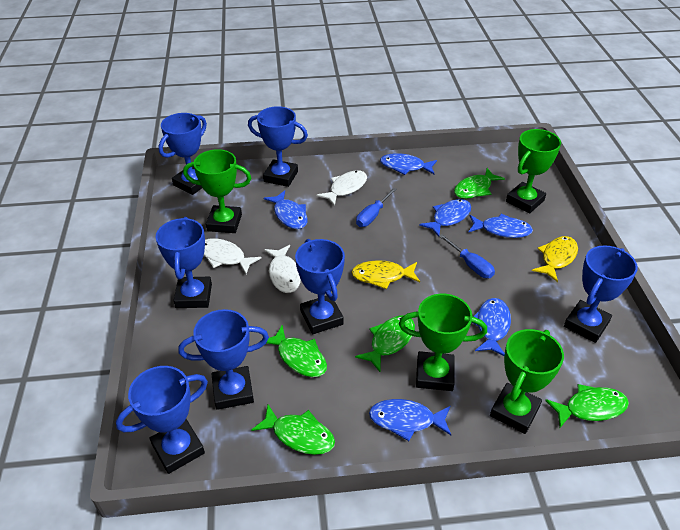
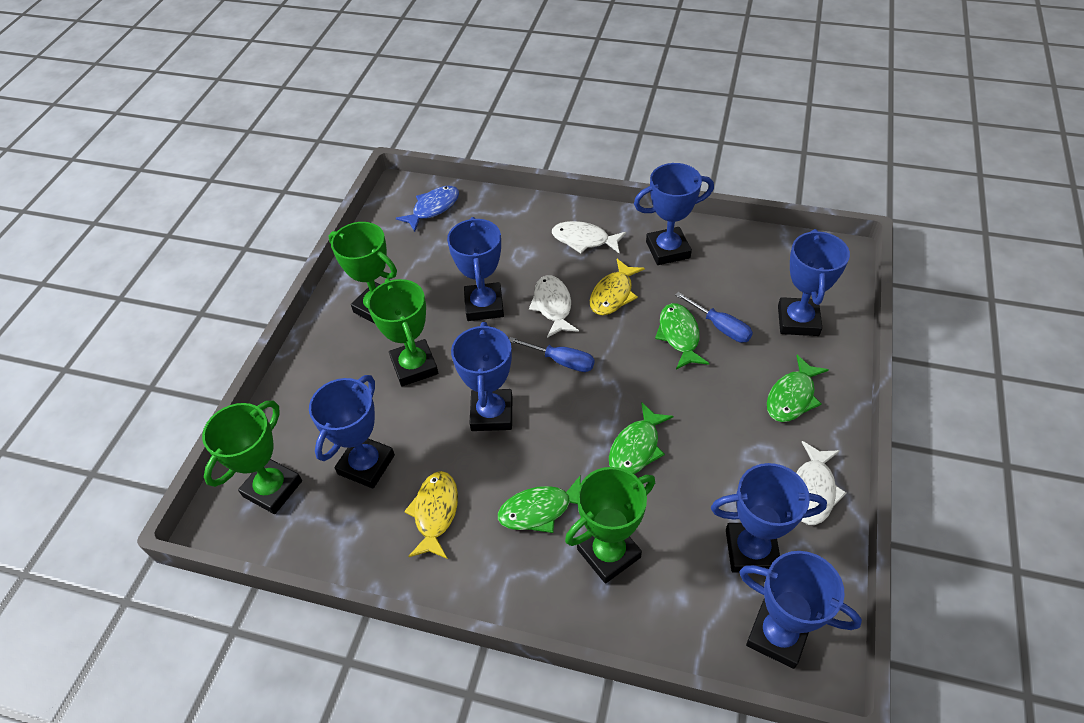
blue fish: [264,190,308,229] [369,399,451,441] [380,153,437,175] [419,199,471,237] [469,214,533,238] [471,298,511,356] = 6 -> [396,186,459,232] = 1
green fish: [252,405,335,455] [267,325,327,377] [355,315,415,372] [454,168,505,199] [545,384,629,428] = 5 -> [498,476,581,533] [609,402,674,474] [655,303,709,370] [767,355,829,422] = 4

